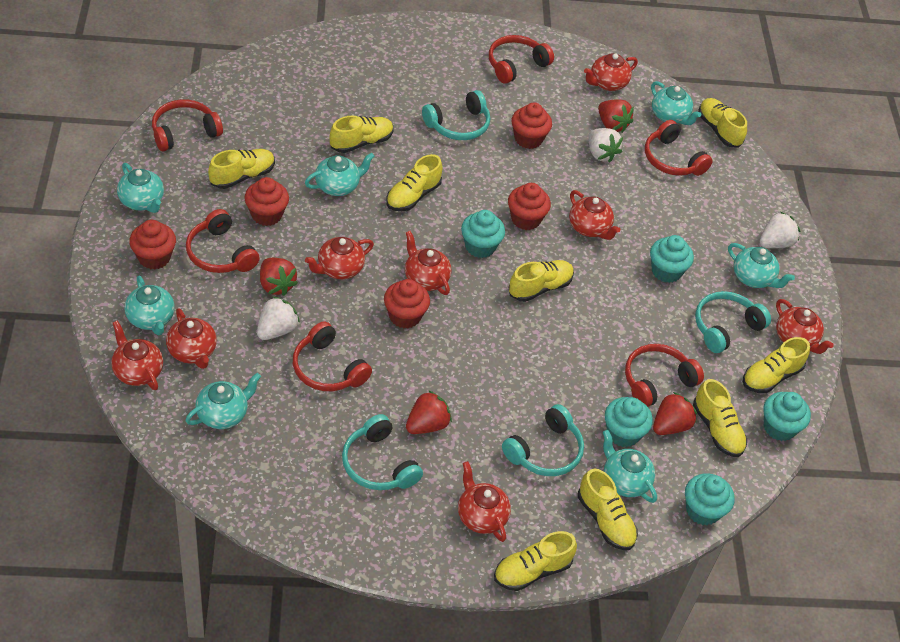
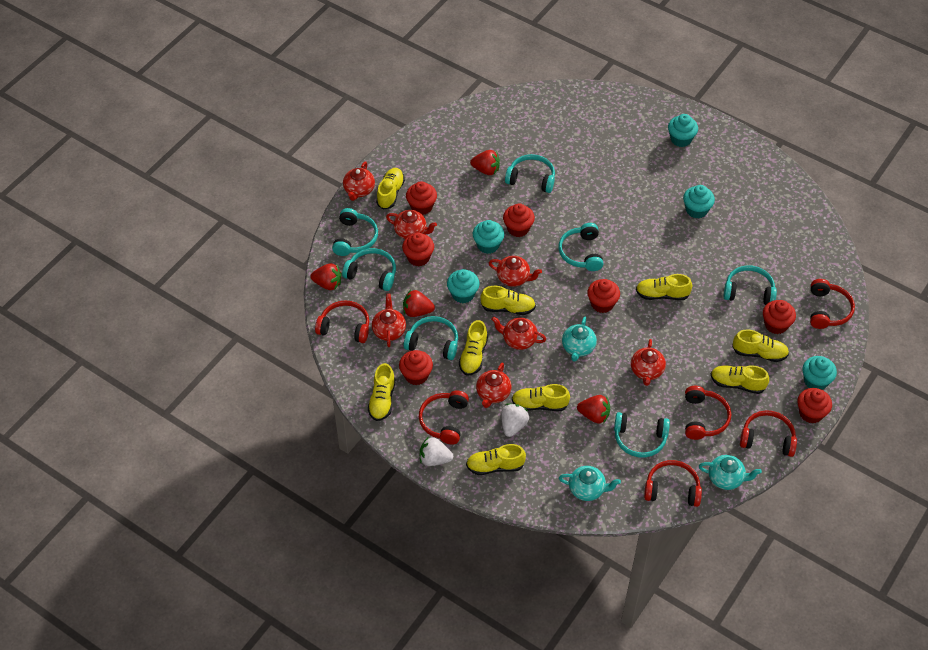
red cupcake: [129,220,176,270] [244,177,289,226] [384,279,430,328] [508,183,551,230] [512,103,552,149] = 5 -> [399,350,433,385] [402,233,434,266] [406,181,437,215] [503,204,535,237] [587,279,620,313] [763,300,796,334] [797,388,832,423] = 7
red teapot: [111,320,163,390] [166,308,217,369] [305,237,374,279] [405,231,451,295] [458,461,511,542] [569,190,620,240] [584,53,638,91] [776,299,834,354] = 8 -> [343,161,375,201] [372,293,406,347] [386,210,437,239] [476,363,512,408] [489,256,542,287] [491,317,546,350] [631,339,666,386] = 7
turquoise headphones: [342,414,423,490] [422,90,490,140] [502,404,584,476] [695,291,771,353] = 4 -> [332,208,378,256] [342,248,396,291] [404,316,458,360] [505,154,555,193] [558,223,603,271] [614,412,670,458] [724,265,777,305] = 7
turquoise teapot: [117,163,164,213] [124,276,175,335] [185,373,261,429] [305,152,375,196] [603,430,657,503] [651,81,701,125] [728,243,795,288] = 7 -> [559,466,621,501] [562,317,597,362] [699,455,762,490] = 3
white strawberry: [257,296,300,340] [588,128,623,163] [760,212,800,248] = 3 -> [420,436,453,466] [501,404,529,437] = 2

